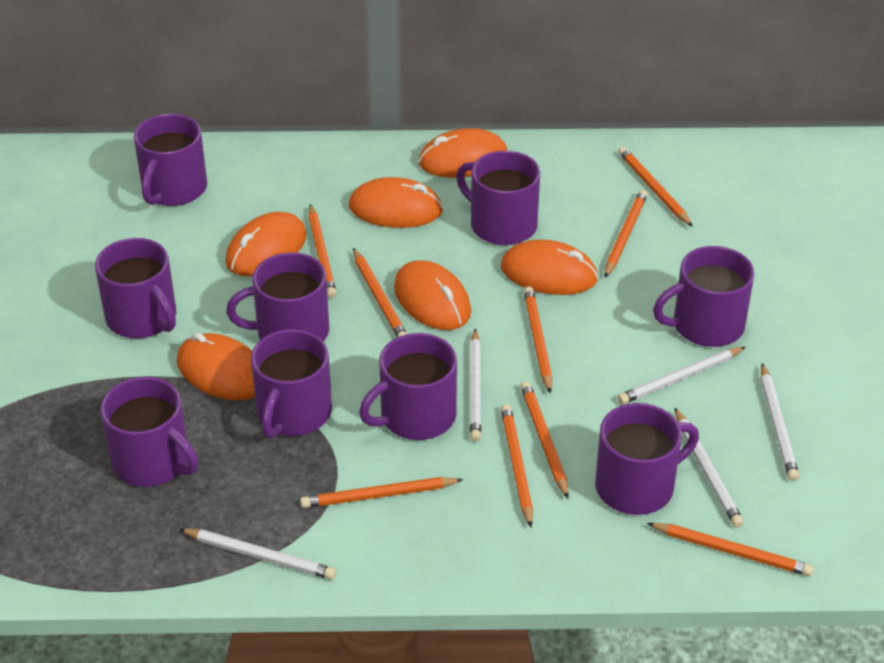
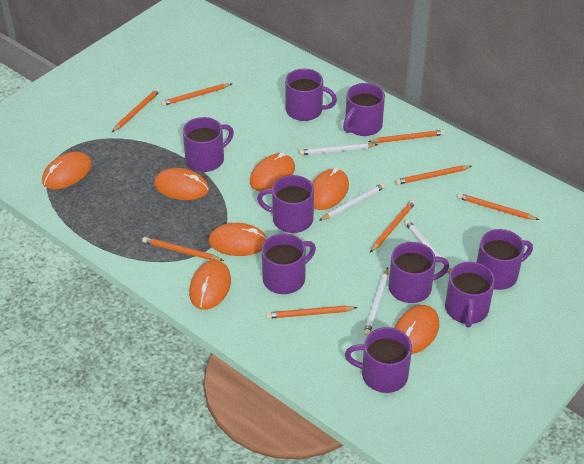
orange mouse: [177,333,255,400] [225,212,307,276] [349,177,443,228] [394,260,471,330] [419,128,507,178] [501,240,598,295] = 6 -> [42,152,92,189] [154,168,209,200] [189,260,231,310] [208,223,267,256] [250,152,295,192] [312,167,349,210] [395,305,439,354] = 7
orange pencil: [300,477,463,508] [308,204,336,298] [353,248,407,337] [501,404,533,527] [520,381,569,499] [524,286,552,393] [605,189,648,278] [618,147,693,227] [647,523,814,576] = 9 -> [112,88,160,132] [142,237,224,261] [161,83,231,106] [266,306,357,319] [368,130,445,143] [370,199,416,253] [395,166,472,185] [457,193,539,220] = 8
white pencil: [179,529,336,580] [470,329,481,442] [618,347,746,404] [675,408,744,527] [761,363,799,481] = 5 -> [299,143,378,155] [319,183,385,221] [364,268,389,336] [404,220,452,274] = 4

